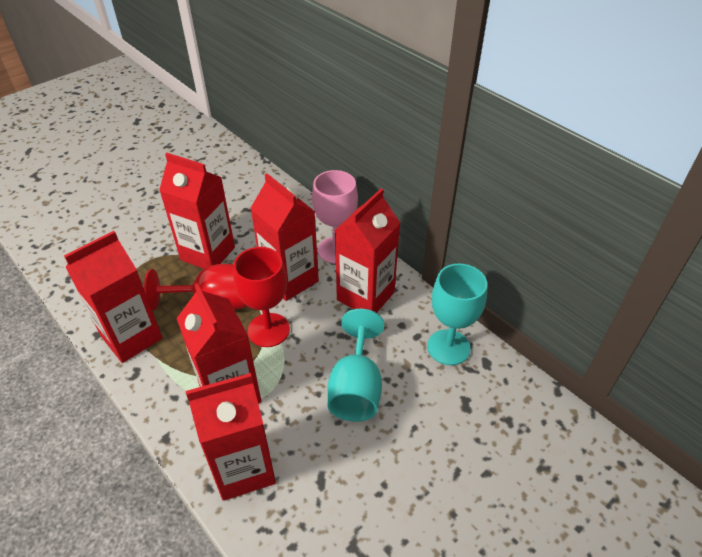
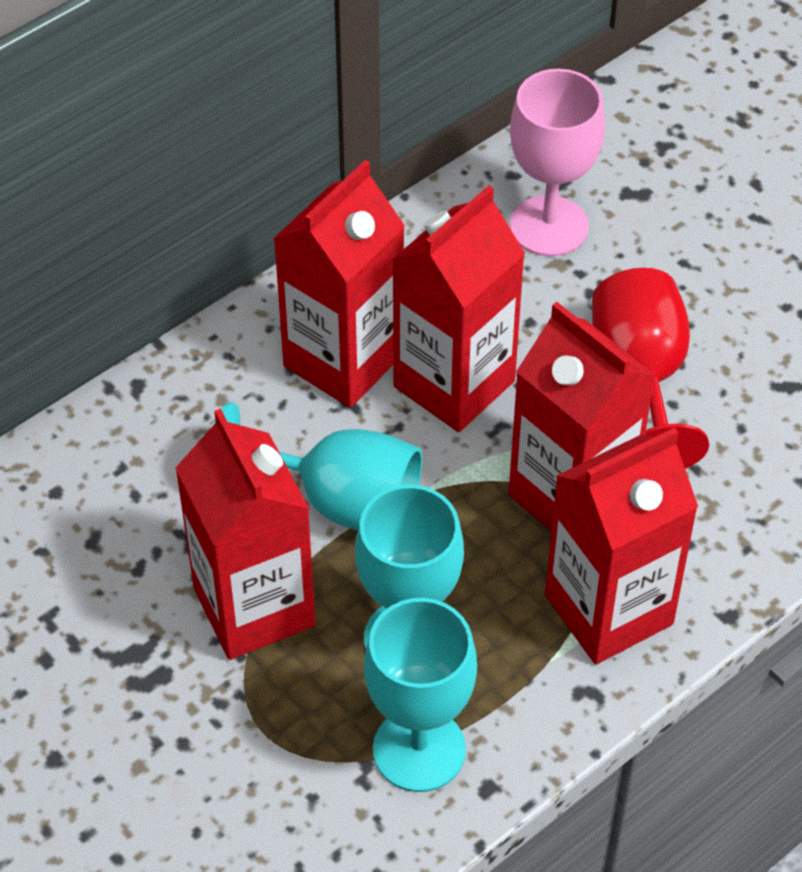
red carton: [64,231,162,363] [159,153,235,269] [176,283,261,404] [186,373,276,501] [250,173,319,301] [335,188,400,313] = 6 -> [175,409,316,660] [273,160,405,408] [392,185,525,432] [509,302,656,531] [545,427,698,664] = 5
red goblet: [144,264,247,310] [233,247,290,347] = 2 -> [592,268,709,469] = 1
turquoise goblet: [327,309,384,421] [427,264,487,365] = 2 -> [213,402,422,530] [355,485,464,649] [364,598,477,792] = 3

